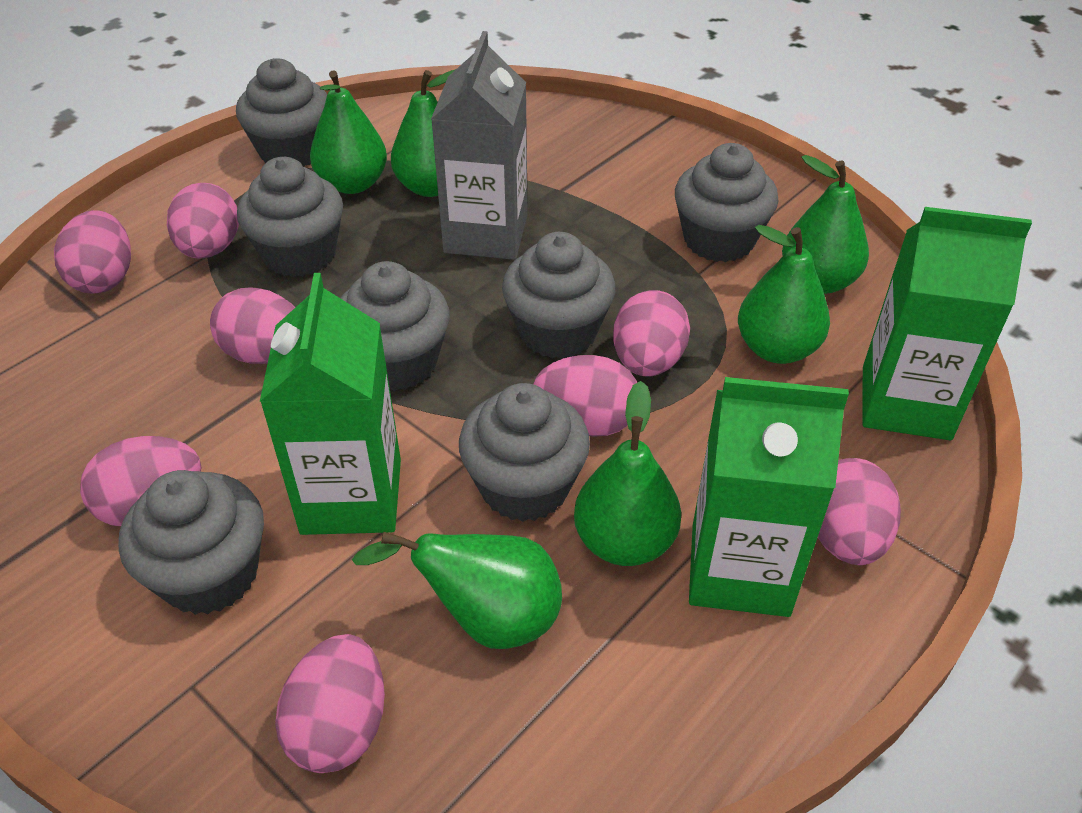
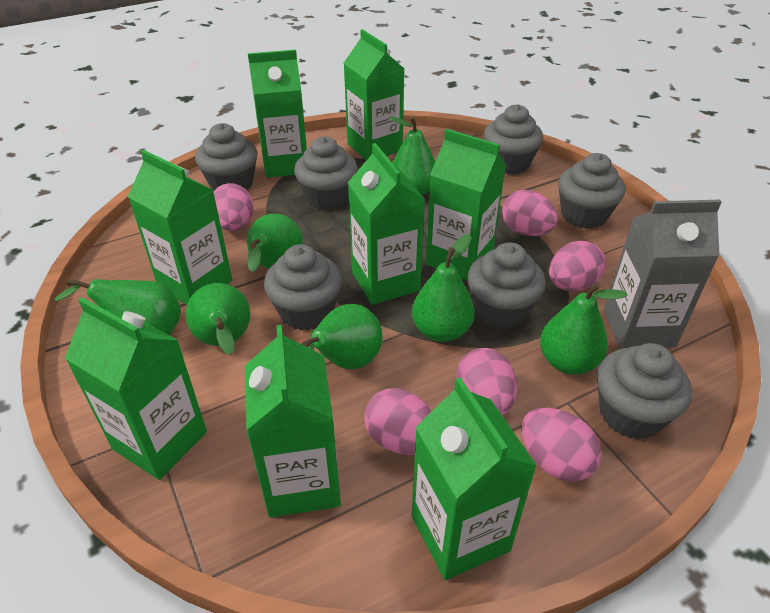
green carton: [260,273,401,535] [689,377,849,617] [863,207,1032,440] = 3 -> [65,297,207,480] [128,150,232,305] [245,325,341,518] [248,50,307,178] [344,29,404,160] [348,143,425,305] [412,377,537,580] [426,129,506,281] = 8
green pear: [310,70,387,194] [352,532,562,649] [391,69,456,197] [574,381,681,566] [738,225,830,364] [782,155,869,294] = 6 -> [54,279,181,335] [185,283,250,355] [247,214,303,272] [301,304,382,369] [390,116,435,195] [412,234,475,342] [540,282,628,374] = 7
pink egg: [54,210,131,294] [80,436,201,526] [167,183,239,259] [210,287,295,364] [275,634,385,773] [533,355,637,437] [613,290,690,377] [818,458,901,565] = 8 -> [214,183,253,231] [364,388,432,455] [456,348,517,415] [502,190,558,236] [521,408,602,482] [549,241,606,291] = 6

